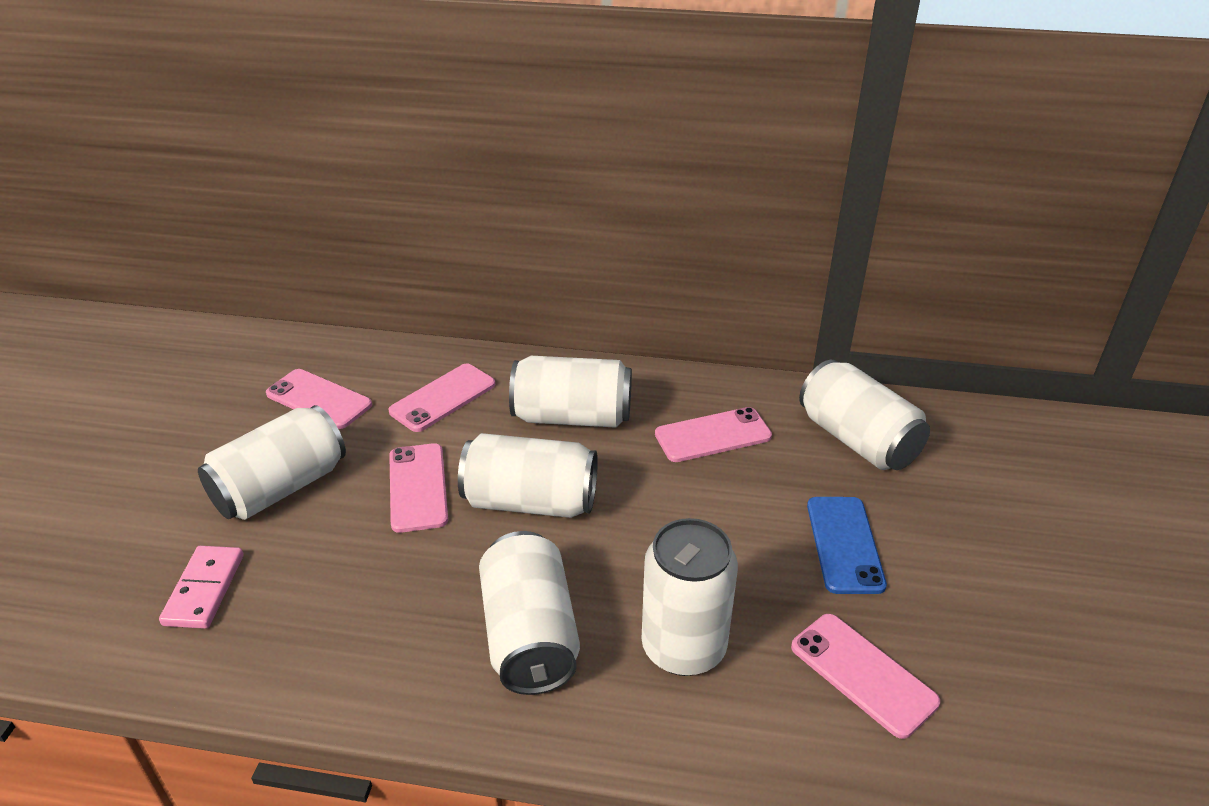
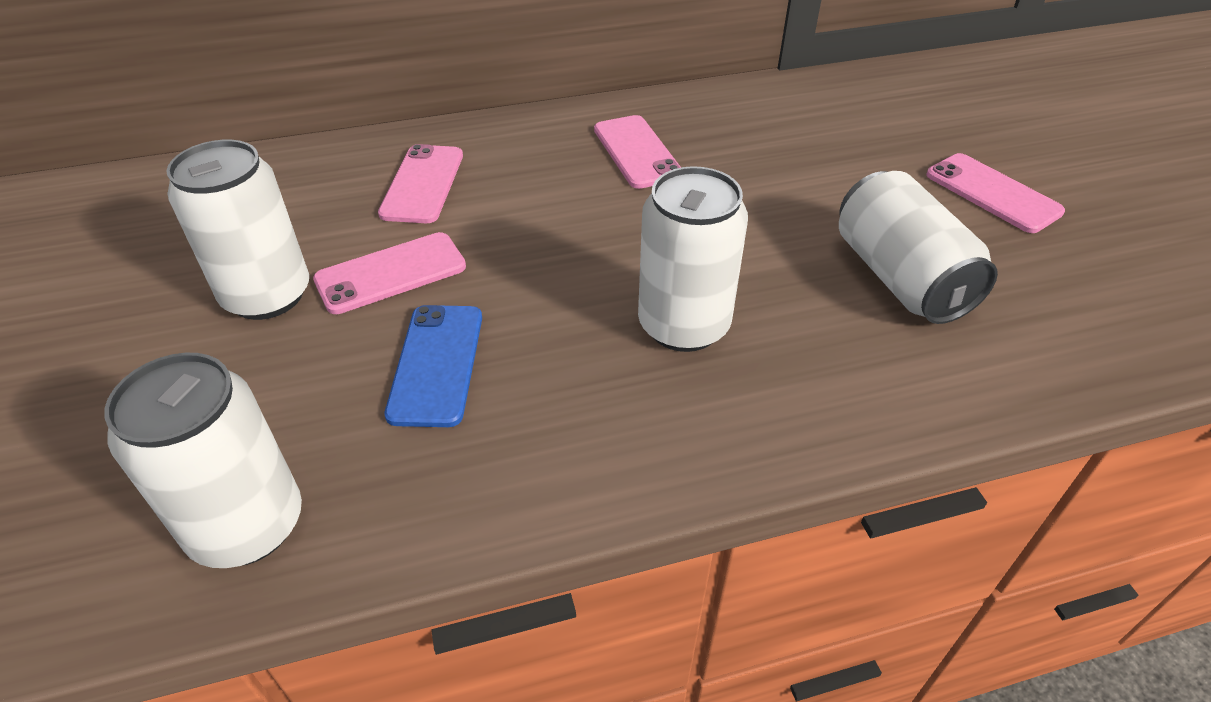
pink domino: [159,546,244,629] = 1 -> none = 0
pink phone: [266,369,372,429] [389,363,495,432] [389,443,448,533] [655,407,772,462] [791,614,940,739] = 5 -> [313,232,466,314] [378,144,463,223] [594,115,681,189] [926,153,1065,233] = 4
white can: [198,405,346,520] [458,433,598,518] [479,531,580,695] [509,356,632,428] [642,518,738,676] [799,360,930,470] = 6 -> [104,353,302,568] [166,140,309,320] [638,166,748,352] [839,171,998,324] = 4

